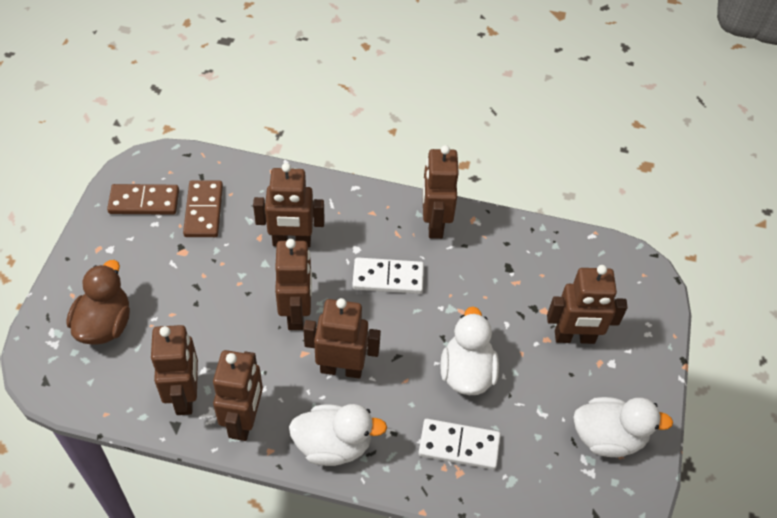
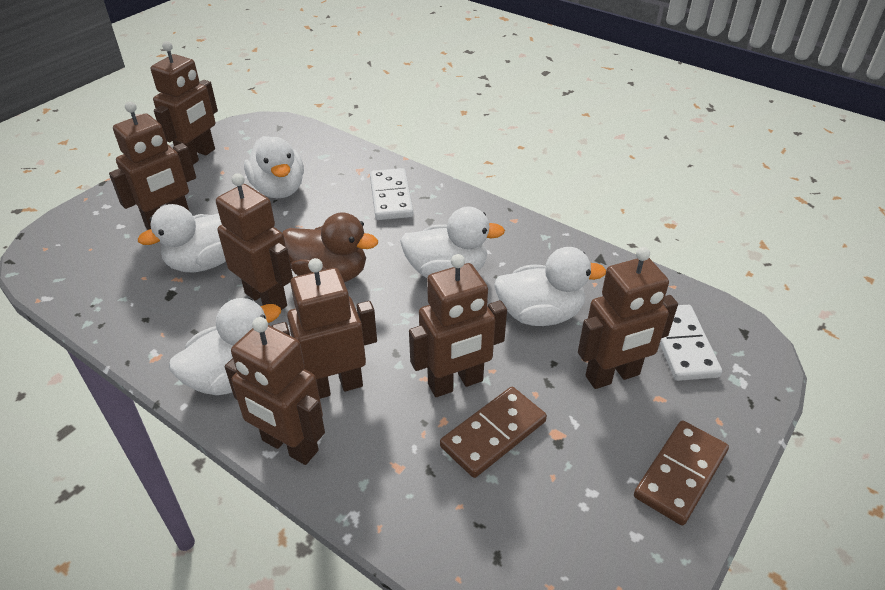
white duck: [289,404,387,466] [440,306,499,395] [574,397,673,457] = 3 -> [138,204,226,272] [169,298,281,395] [244,136,304,198] [400,206,505,278] [494,247,606,326] = 5

